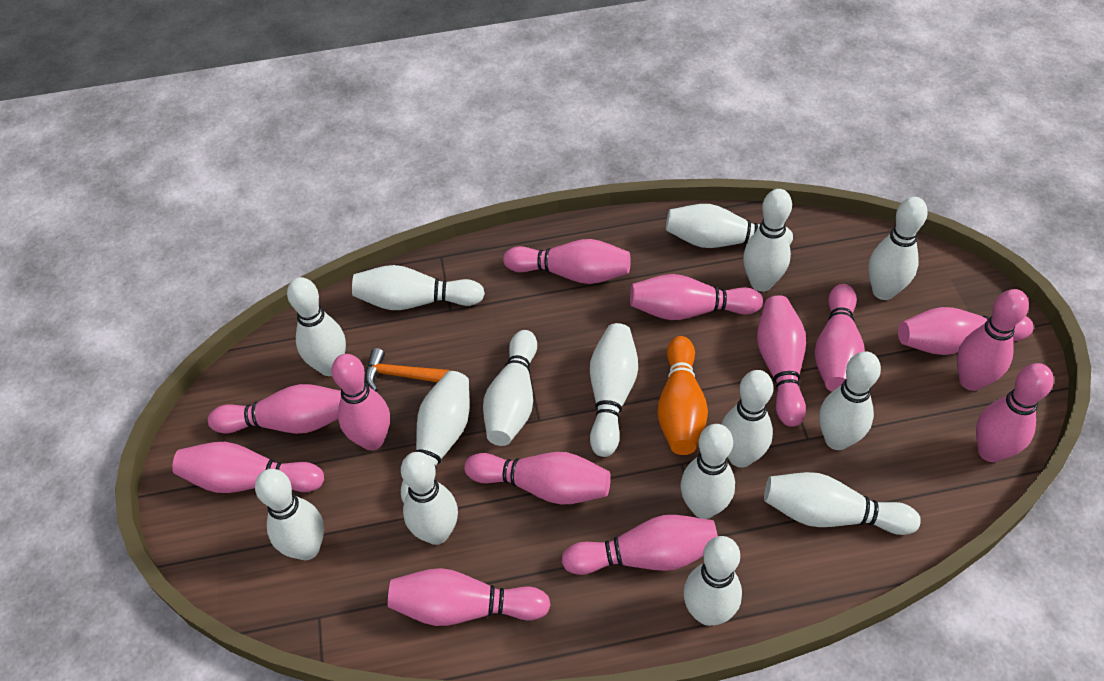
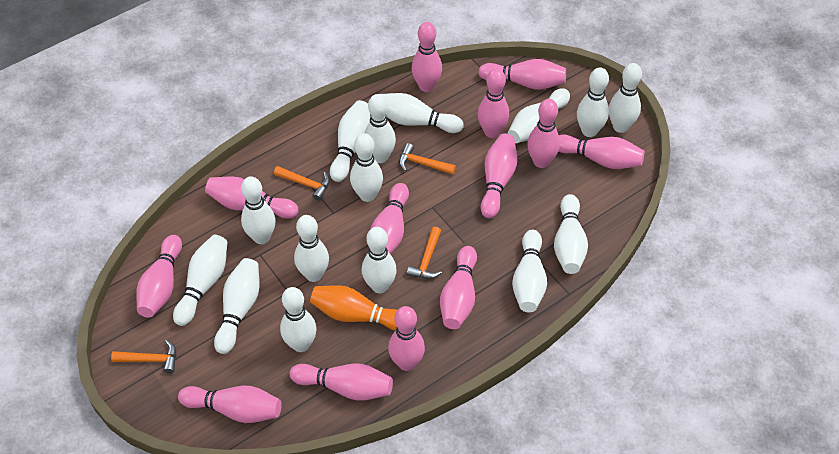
orange hammer: [365,348,449,391] = 1 -> [111,340,176,374] [274,166,330,201] [399,143,456,174] [407,227,442,279] = 4

